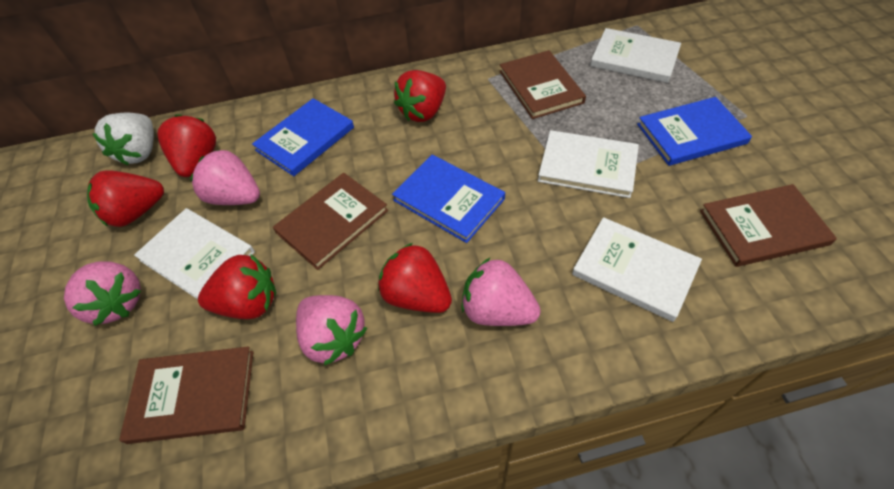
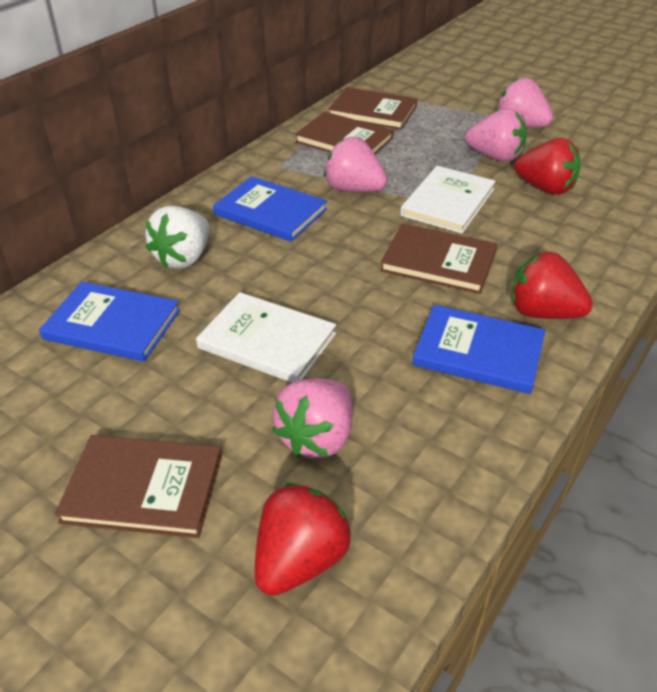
red strawberry: [87,170,164,227] [157,114,216,177] [198,254,276,319] [378,243,452,313] [394,70,446,122] = 5 -> [255,483,352,596] [512,252,593,319] [514,138,580,195] = 3
white book: [134,208,255,299] [538,130,639,198] [572,217,702,322] [590,28,681,83] = 4 -> [196,292,336,383] [400,166,496,234] = 2

